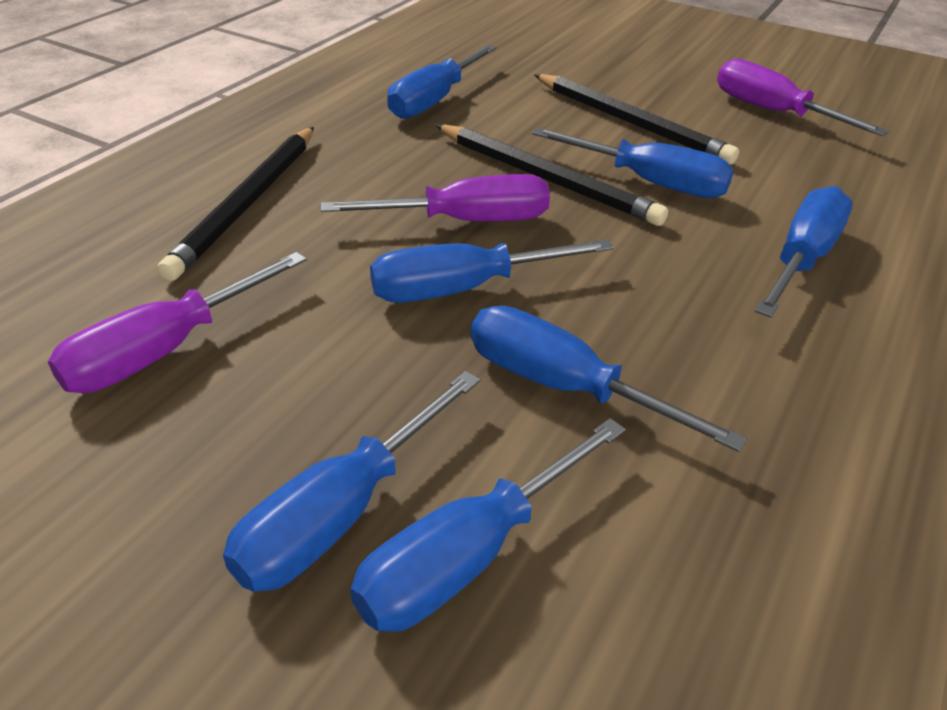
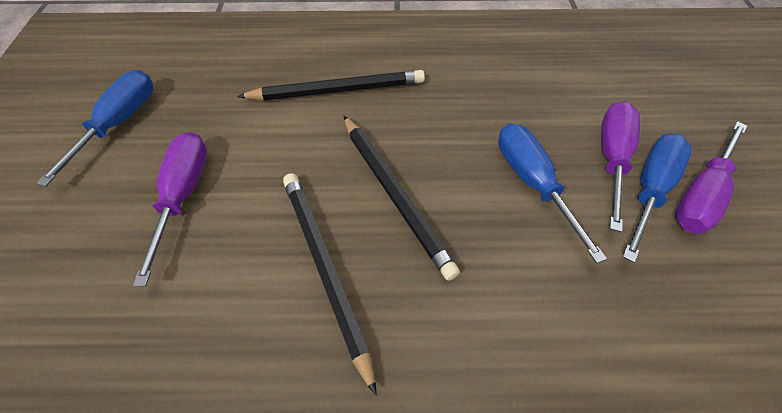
blue screwdriver: [223,371,481,592] [350,418,626,632] [370,239,614,303] [387,45,497,119] [471,306,747,452] [532,128,734,198] [755,186,853,318] = 7 -> [37,70,153,187] [498,124,607,264] [622,134,692,263] = 3

